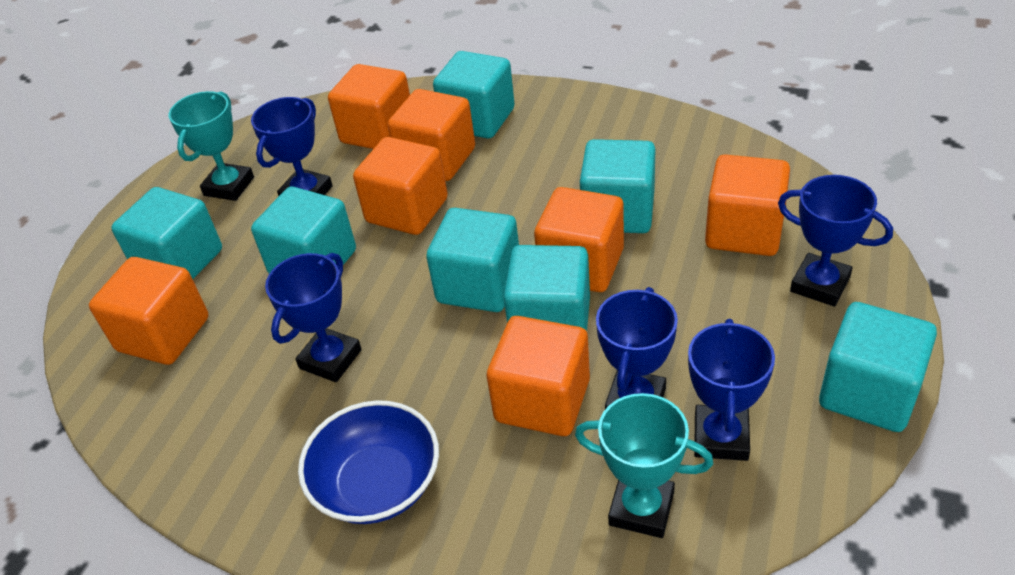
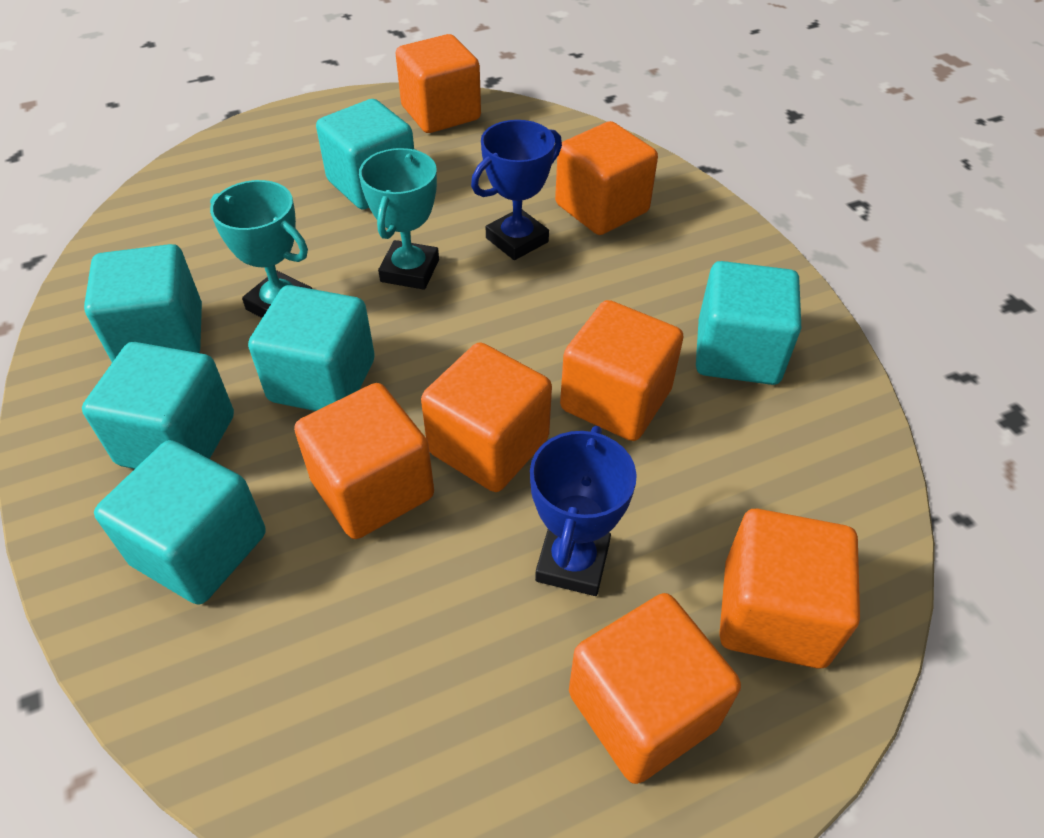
blue bowl: [298,400,439,524] = 1 -> none = 0
blue trophy: [251,97,333,196] [265,253,362,382] [596,287,678,409] [688,319,775,461] [778,175,893,307] = 5 -> [471,120,562,260] [530,426,637,596] = 2
turquoise cube: [111,187,222,279] [251,187,356,274] [426,208,519,312] [433,51,515,139] [504,245,590,331] [580,139,656,233] [819,302,937,432] = 7 -> [82,342,234,469] [84,244,202,362] [94,440,266,605] [248,285,375,411] [316,99,414,210] [696,261,801,385] = 6

